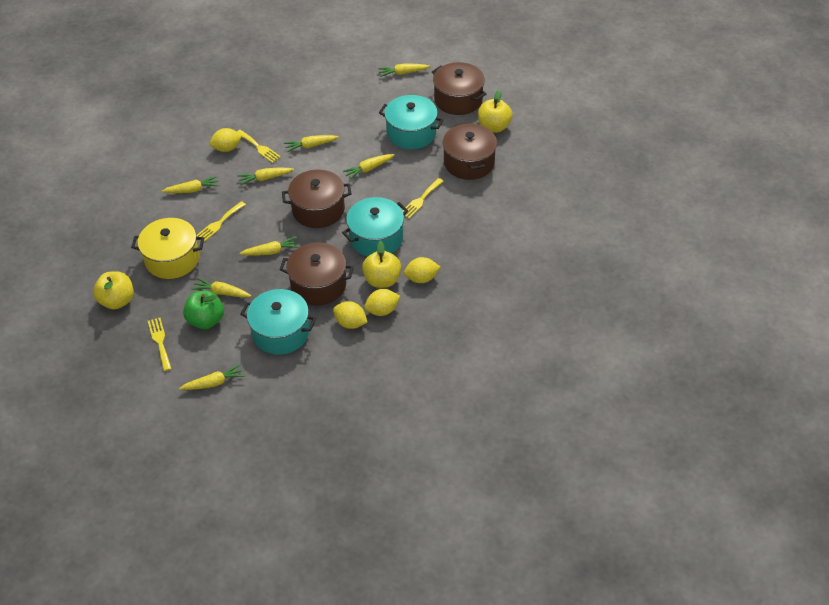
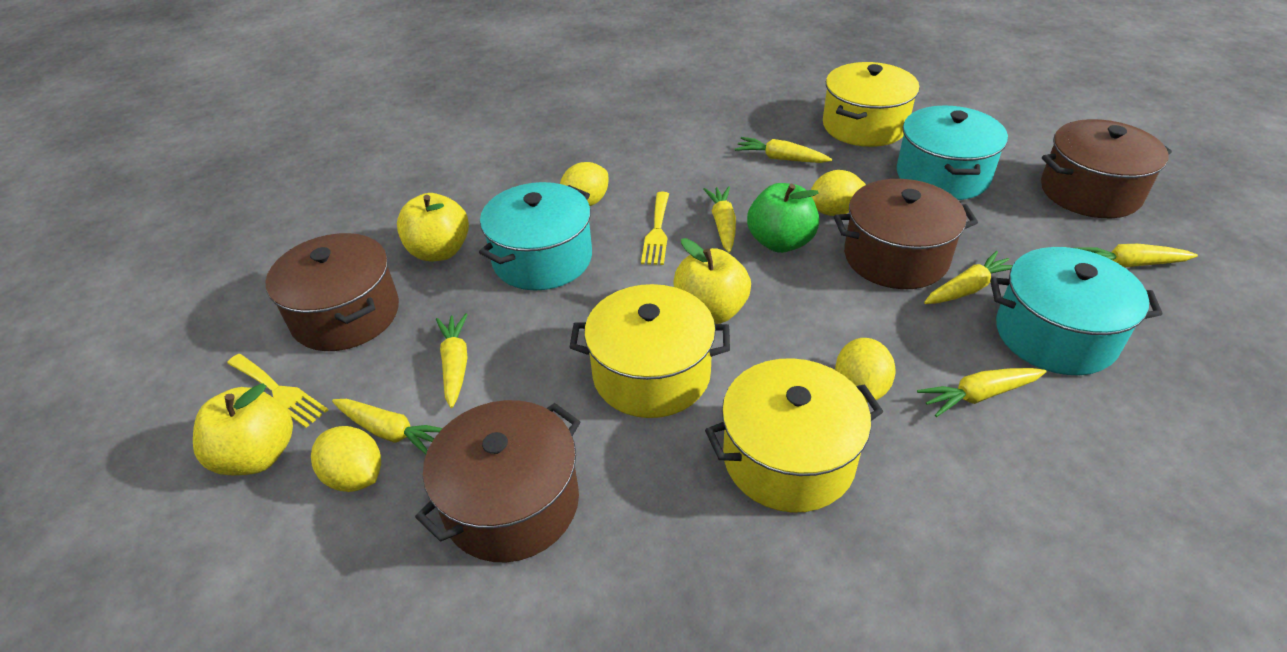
yellow carrot: [162,176,219,193] [179,364,245,390] [191,278,251,298] [237,168,294,186] [240,236,299,256] [284,135,339,152] [343,154,394,180] [378,64,430,77] = 8 -> [332,399,443,454] [436,313,468,408] [704,186,736,253] [735,137,832,163] [917,368,1046,417] [924,251,1013,304] [1076,244,1198,268] = 7
yellow fork: [148,318,172,371] [197,201,246,242] [237,130,281,163] [402,178,444,219] = 4 -> [227,354,328,428] [641,192,669,265] = 2
yellow pot: [131,218,204,279] = 1 -> [569,284,730,418] [705,358,883,513] [823,62,920,147] = 3

